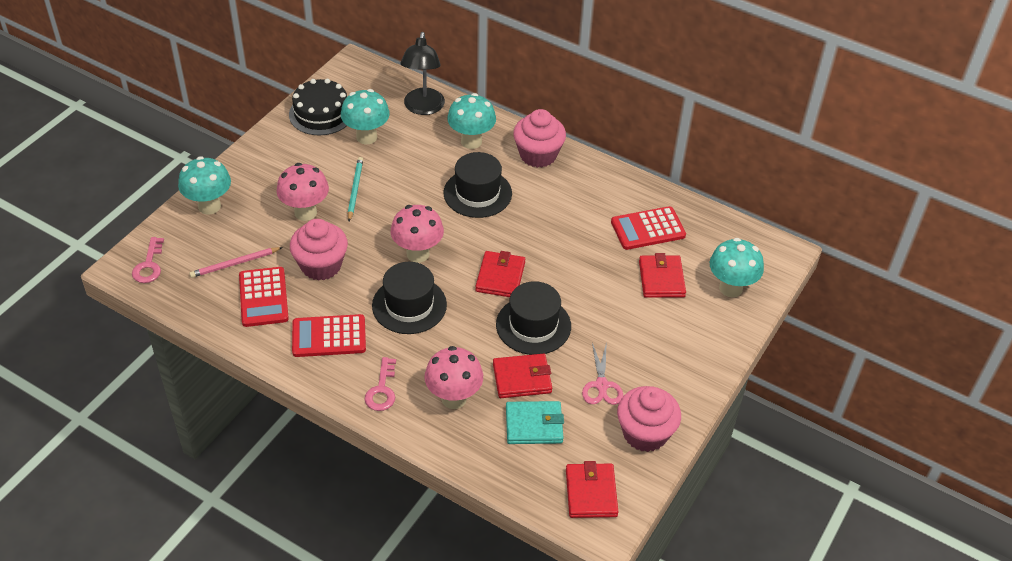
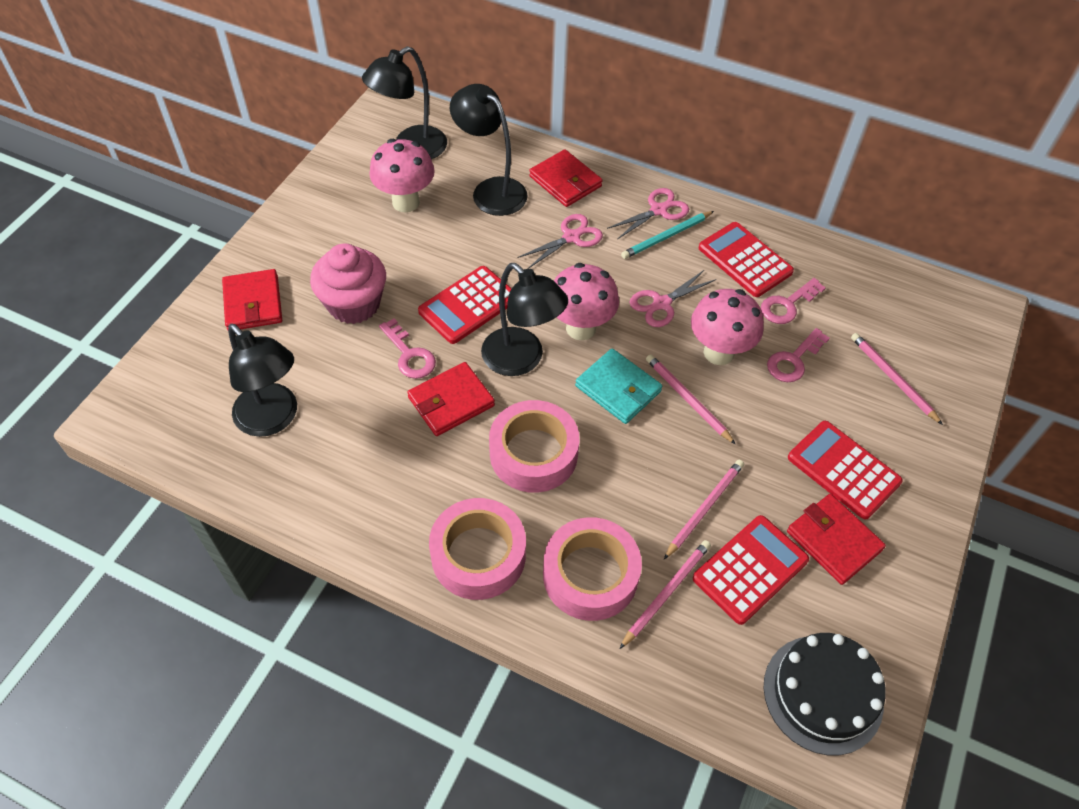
black hat: [372,262,447,334] [444,152,512,218] [496,281,571,355] = 3 -> none = 0
black lamp: [400,32,445,115] = 1 -> [228,324,297,437] [362,46,447,159] [450,84,528,216] [481,263,568,376] = 4
pink cupcake: [290,219,348,281] [513,109,566,168] [617,386,681,452] = 3 -> [310,243,386,324] = 1
pink key: [132,237,164,283] [364,357,396,411] = 2 -> [379,318,436,379] [761,278,826,324] [767,328,830,382] = 3
pink pencil: [189,247,283,278] = 1 -> [620,540,711,649] [646,354,735,444] [664,460,744,559] [851,333,943,425] = 4
pink scissors: [582,342,623,405] = 1 -> [518,214,603,269] [607,188,689,239] [629,270,716,327] = 3
pink tape: none = 0 -> [429,498,526,600] [489,400,579,493] [543,517,642,621] = 3
red calculator: [239,267,289,327] [292,314,366,357] [611,206,686,250] = 3 -> [418,266,512,344] [693,515,809,625] [699,222,794,297] [788,421,903,519] = 4
turquoise mushroom: [178,156,231,215] [341,89,390,145] [447,93,496,149] [710,238,764,298] = 4 -> none = 0

